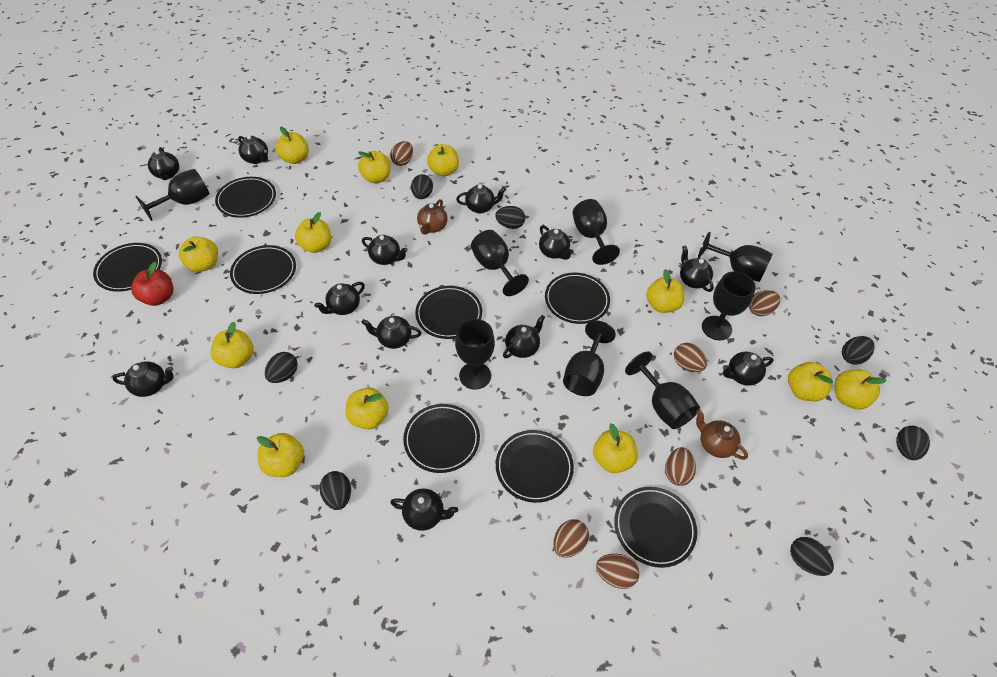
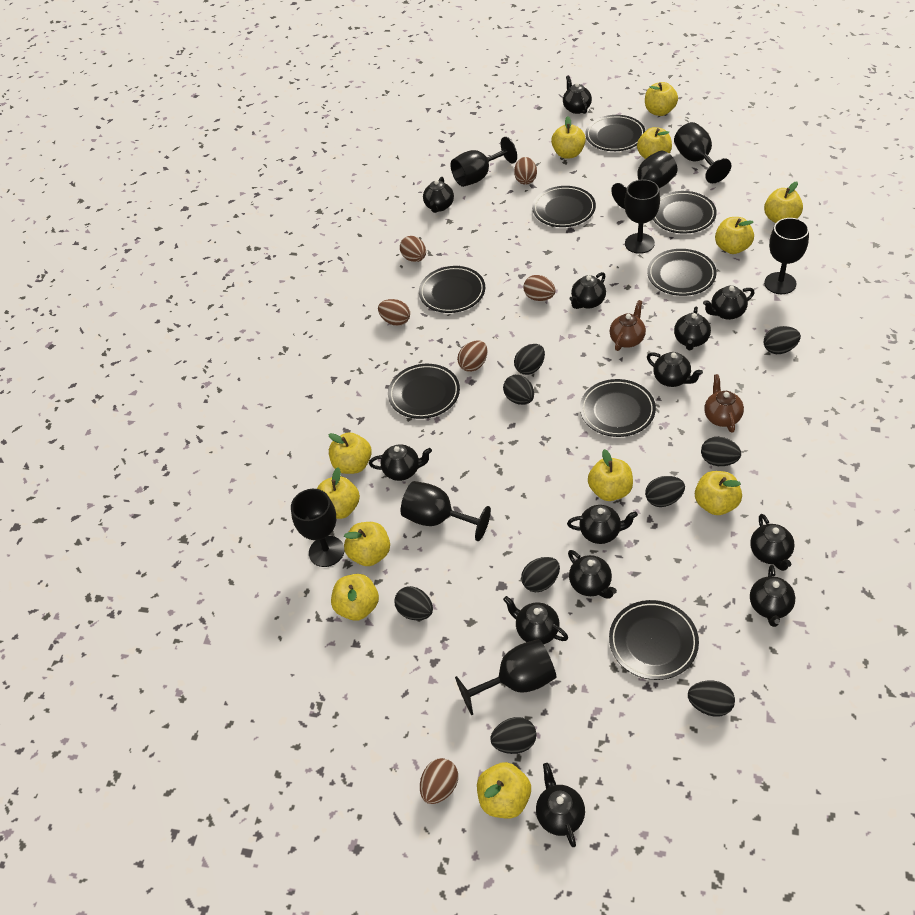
black egg: [265,352,298,383] [320,471,351,510] [411,174,433,199] [495,206,525,229] [790,537,834,576] [842,336,875,365] [896,426,930,460] = 7 -> [394,586,433,620] [490,717,537,754] [503,375,534,405] [514,344,545,375] [521,557,560,592] [645,476,685,507] [688,681,735,717] [701,437,741,466] [764,326,801,354] = 9
black teapot: [113,361,174,397] [148,147,179,180] [238,135,268,164] [314,282,365,315] [361,316,421,349] [362,235,408,265] [390,488,458,531] [456,184,506,213] [503,315,545,358] [539,225,574,260] [680,245,714,292] [723,352,773,386] = 12 -> [369,444,432,481] [423,177,454,213] [503,596,568,644] [536,763,585,847] [563,75,592,114] [567,505,638,544] [568,550,617,599] [569,272,606,309] [647,352,703,387] [674,306,711,351] [703,286,755,320] [750,514,795,571] [750,565,795,627] = 13
red apple: [131,262,174,306] = 1 -> none = 0

